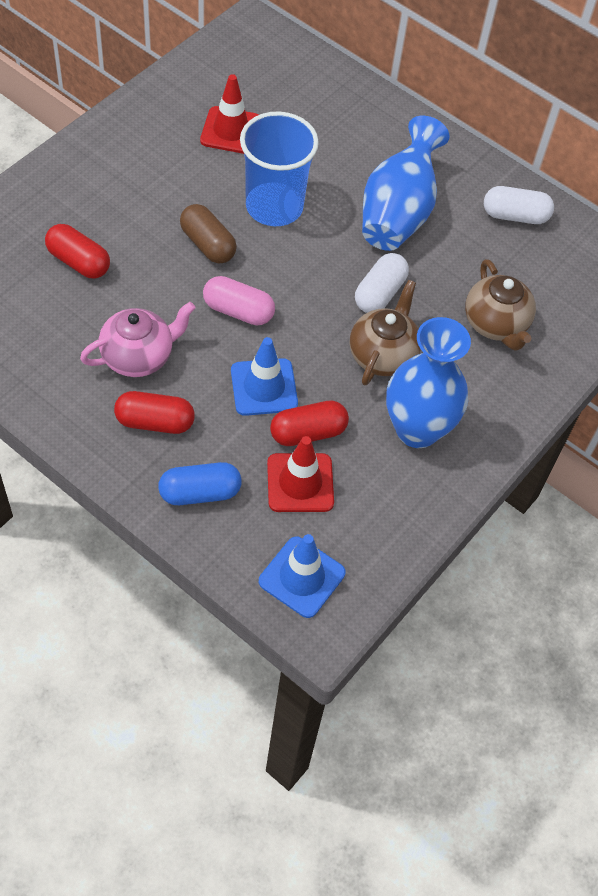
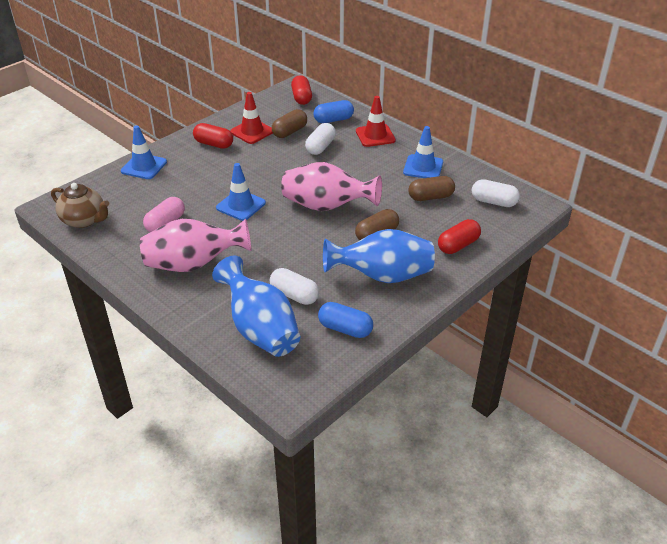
blue capsule: [158,462,242,505] = 1 -> [313,100,354,123] [318,302,373,338] = 2
blue cup: [240,112,319,226] = 1 -> none = 0
blue traffic cone: [231,337,298,416] [259,534,345,618] = 2 -> [121,125,167,179] [216,163,266,221] [403,126,443,178] = 3
brown capsule: [180,204,237,264] = 1 -> [272,109,307,138] [355,209,399,240] [408,176,455,201] = 3
brown teapot: [350,280,421,385] [465,259,536,351] = 2 -> [51,183,109,228] = 1
pink teapot: [80,302,195,377] = 1 -> none = 0
pink vase: none = 0 -> [140,219,251,272] [281,162,382,211] = 2
white capsule: [355,253,409,313] [484,186,554,224] = 2 -> [270,268,319,305] [305,123,336,155] [472,179,520,207] = 3

